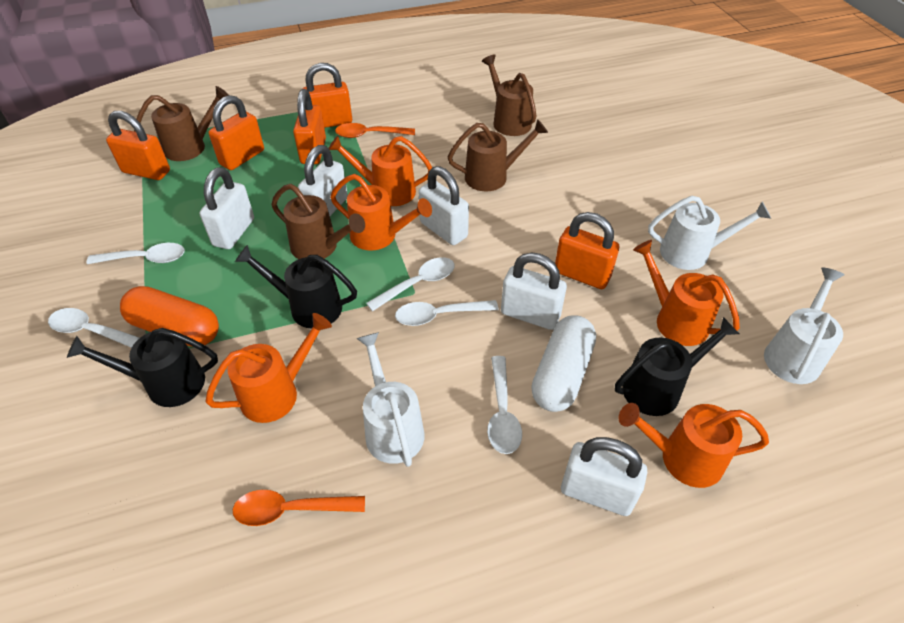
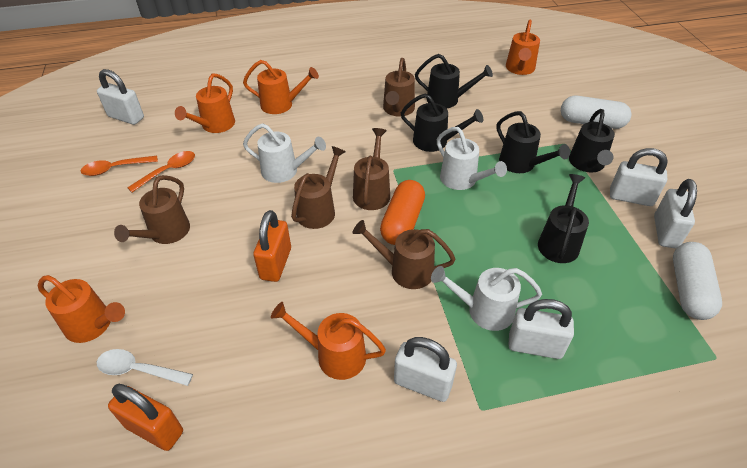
black watering can: [67,328,218,407] [235,245,357,329] [615,317,739,416] = 3 -> [401,94,483,152] [415,54,493,108] [497,111,570,173] [538,174,589,263] [569,109,615,172] = 5
brown watering can: [134,86,228,161] [271,184,365,259] [448,119,548,192] [482,54,537,136] = 4 -> [114,175,190,244] [291,146,346,229] [353,128,390,210] [353,220,455,289] [383,58,415,117] = 5
orange padlock: [106,111,170,180] [209,95,264,170] [293,89,326,164] [303,63,352,128] [555,212,619,289] = 5 -> [108,384,183,451] [253,210,291,282] = 2
white capsule: [531,315,596,412] = 1 -> [561,96,632,129] [673,242,722,320] = 2
white spoon: [48,308,140,348] [86,243,185,264] [366,257,455,311] [395,300,498,326] [487,356,522,454] = 5 -> [97,349,193,386] = 1

